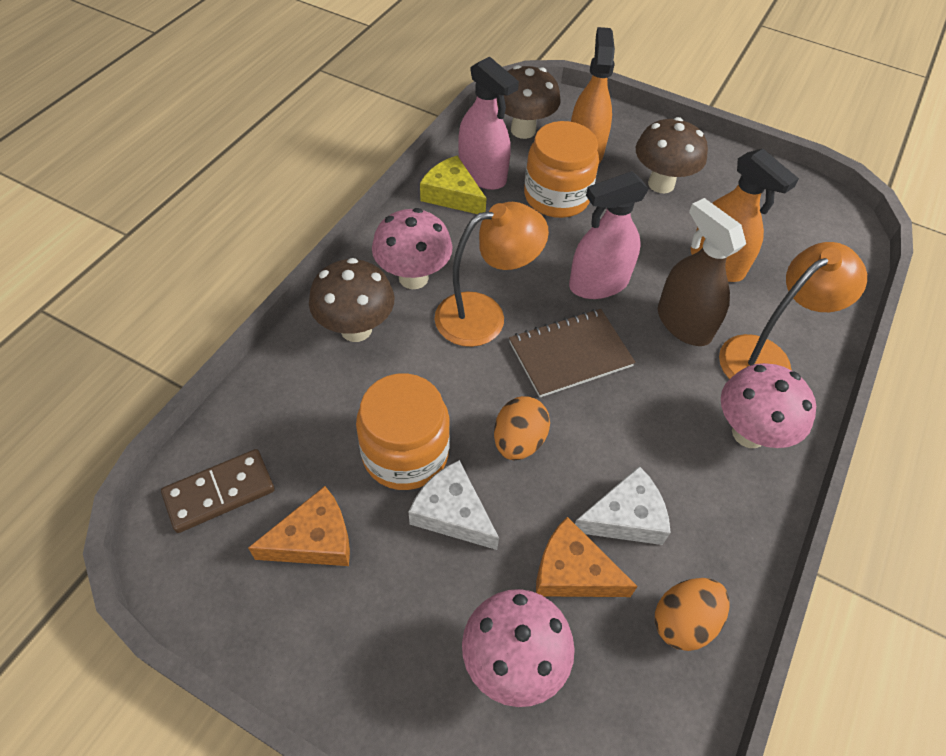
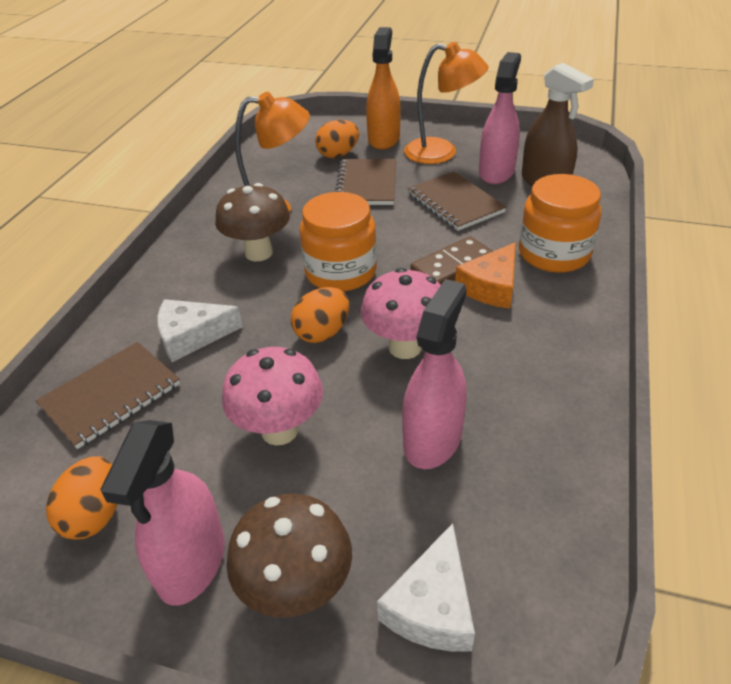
brown mushroom: [309,258,394,342] [497,65,561,139] [636,117,708,193] = 3 -> [215,183,290,262] [227,494,352,618] = 2
brown notebook: [509,309,635,398] = 1 -> [36,342,180,449] [335,159,396,205] [407,171,507,231] = 3
orange cheese: [248,486,350,566] [536,517,638,597] = 2 -> [455,242,516,309] = 1
orange egg: [494,396,550,460] [655,578,729,651] = 2 -> [46,456,117,540] [291,287,349,343] [315,120,359,158] = 3
orange spray bottle: [571,27,615,163] [691,149,799,282] = 2 -> [366,27,401,149] = 1
pink mushroom: [372,208,453,289] [462,589,575,707] [721,363,816,448] = 3 -> [222,347,323,445] [361,268,441,359] = 2
pink spray bottle: [458,56,519,190] [569,171,649,299] = 2 -> [100,420,225,606] [402,279,467,469] [479,52,521,184] = 3
yellow cheese: [420,156,486,214] = 1 -> none = 0

